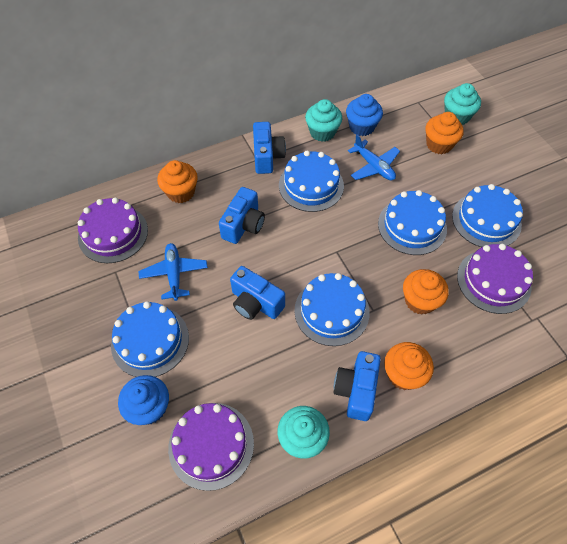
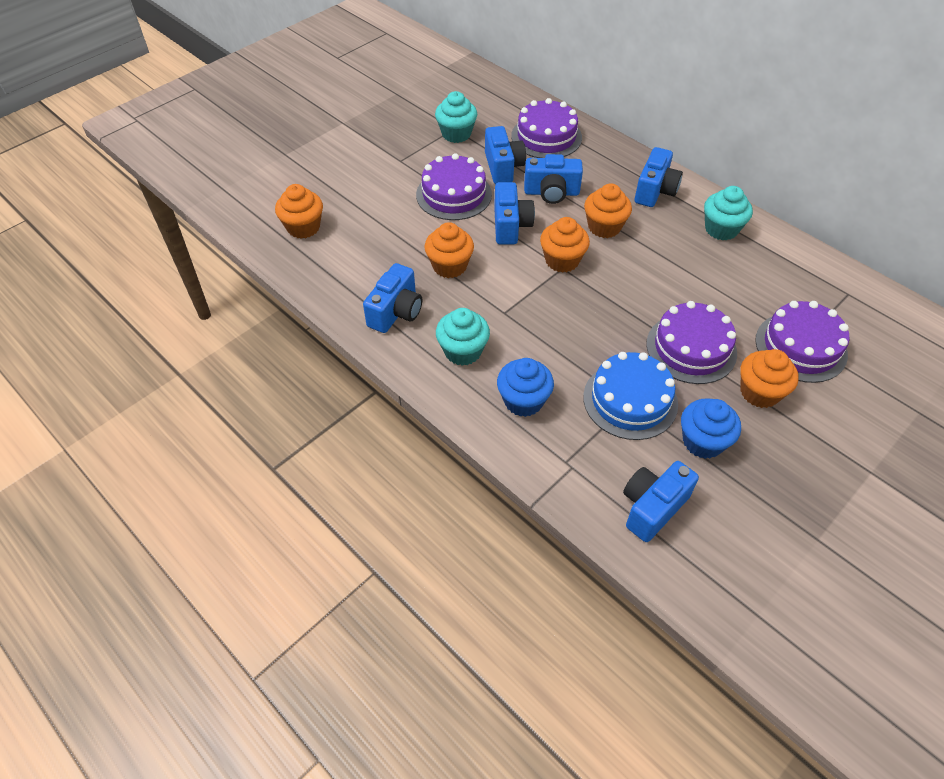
blue cake: [111,301,189,377] [279,151,344,212] [294,273,370,346] [378,190,447,255] [452,184,523,247] = 5 -> [583,352,678,440] = 1
blue camera: [219,187,265,244] [230,266,285,320] [253,122,286,174] [334,351,381,421] = 4 -> [363,263,422,333] [485,126,526,184] [494,182,535,245] [524,154,583,204] [623,461,699,542] [635,147,683,207] = 6
blue plane: [139,243,208,301] [348,134,400,180] = 2 -> none = 0
orange cupcake: [157,160,198,203] [384,342,434,390] [403,269,449,315] [425,112,464,154] = 4 -> [275,184,323,239] [425,222,474,278] [540,217,590,273] [584,183,632,238] [740,349,799,408] = 5
purple cake: [78,197,148,263] [168,403,254,491] [457,244,533,314] = 3 -> [416,153,492,220] [511,98,582,158] [646,301,737,384] [755,301,849,383] = 4

